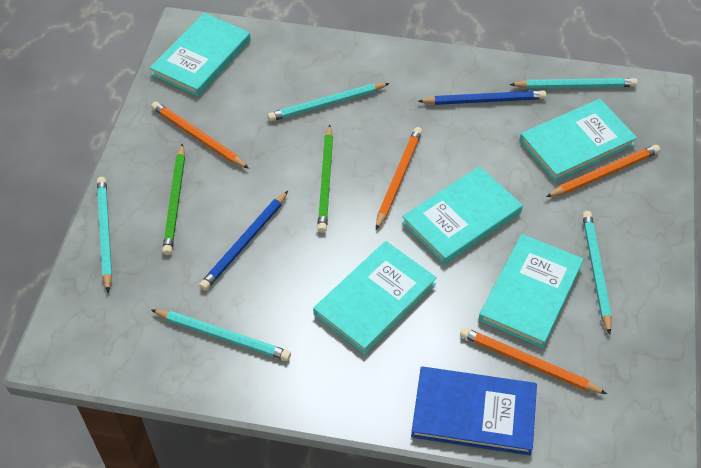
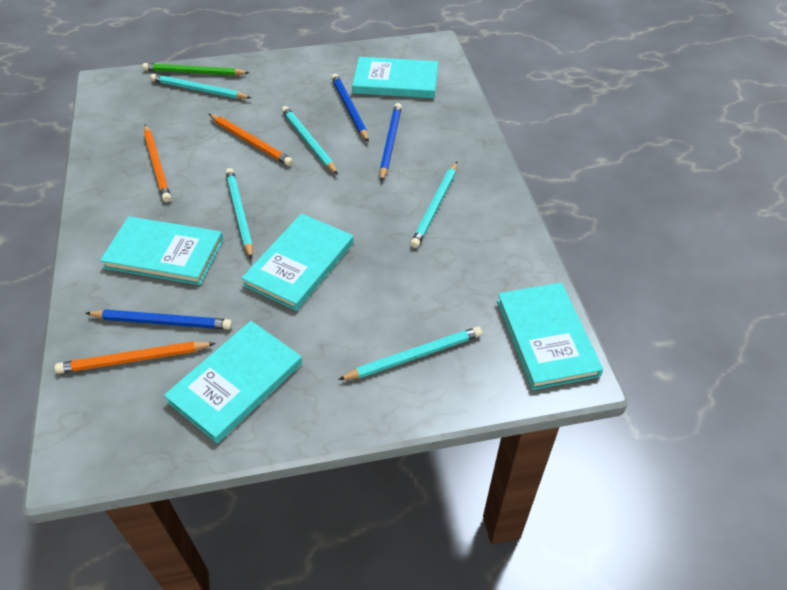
blue book: [411,366,537,455] = 1 -> none = 0
blue pencil: [199,191,288,290] [418,91,546,105] = 2 -> [86,309,232,329] [331,74,369,142] [379,103,402,182] = 3
green pencil: [162,143,185,255] [317,124,333,233] = 2 -> [143,63,250,76] = 1
orange pencil: [151,102,249,169] [376,127,422,230] [460,327,607,394] [546,145,660,197] = 4 -> [55,341,216,374] [144,124,171,202] [209,114,293,166] = 3

